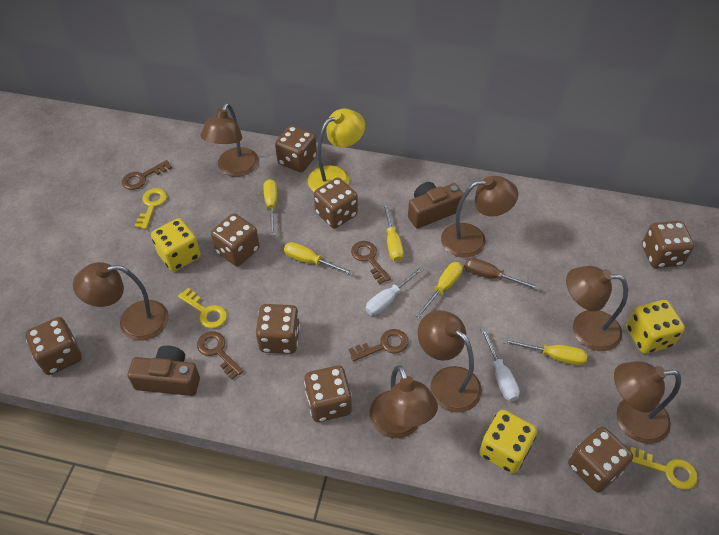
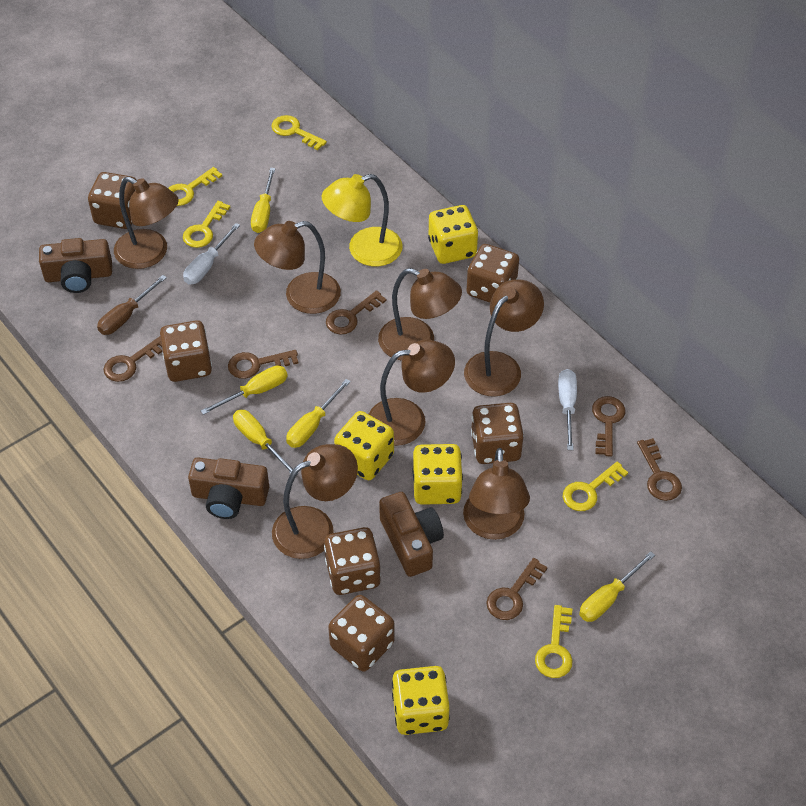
brown camera: [127,346,200,396] [408,182,464,228] = 2 -> [39,238,112,293] [188,458,269,519] [379,492,444,577] = 3
brown dice: [25,317,82,375] [211,213,260,266] [256,304,300,354] [275,125,317,172] [304,365,352,422] [314,178,358,228] [568,427,633,493] [642,221,694,268] = 8 -> [88,172,137,229] [160,320,212,382] [324,527,381,595] [328,595,395,672] [466,244,519,303] [471,403,524,464] = 6
brown key: [122,160,172,190] [197,331,244,379] [349,329,409,361] [351,241,391,284] = 4 -> [103,336,162,382] [228,350,298,379] [326,290,386,335] [486,558,548,620] [592,396,625,457] [637,438,682,501] = 6
yellow dice: [151,218,201,271] [479,410,537,474] [626,300,685,354] = 3 -> [334,411,394,480] [392,666,450,735] [412,444,463,505] [428,205,478,264] = 4
yellow key: [134,188,167,229] [178,288,227,329] [630,447,698,490] = 3 -> [168,167,222,206] [183,201,230,248] [271,115,327,150] [535,605,573,678] [563,462,628,511] = 5

